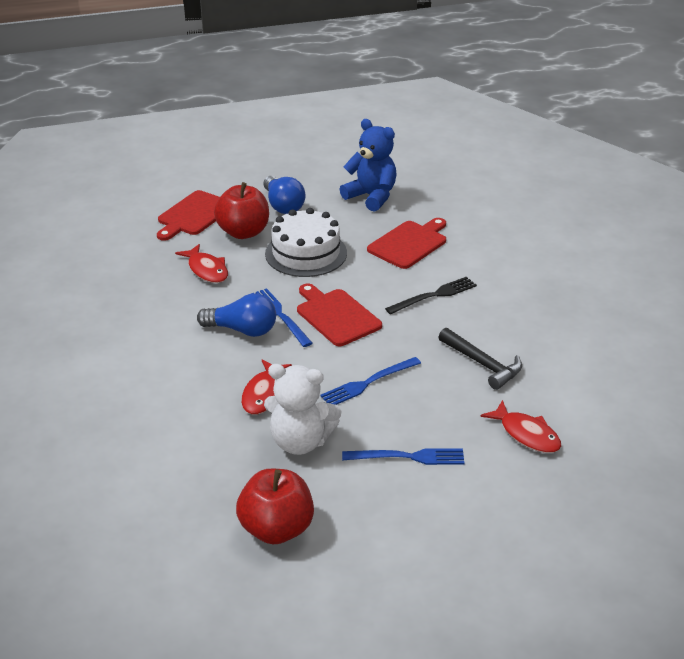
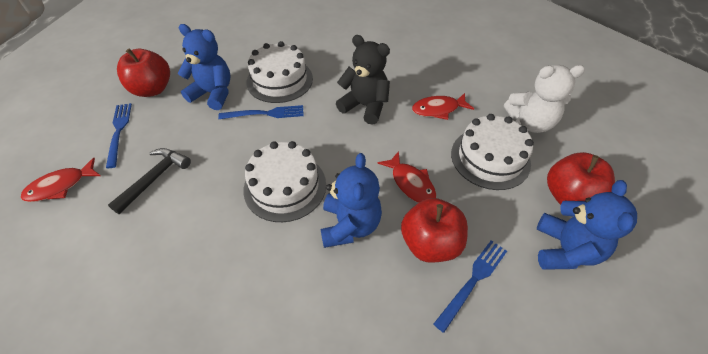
black fork: [385,277,477,314] = 1 -> none = 0
black teddy bear: none = 0 -> [336,35,390,125] = 1
blue light bulb: [197,293,276,337] [264,176,305,214] = 2 -> none = 0
blue teddy bear: [340,119,397,212] = 1 -> [177,24,230,110] [321,153,382,248] [537,180,637,270] = 3
red apple: [214,182,269,239] [236,469,314,544] = 2 -> [117,48,170,97] [401,198,468,263] [547,152,615,205] = 3
red cutting board: [157,190,220,241] [297,284,382,346] [367,218,446,269] = 3 -> none = 0
white cake: [265,208,347,277] = 1 -> [243,141,326,222] [247,41,313,103] [451,114,534,190] = 3

